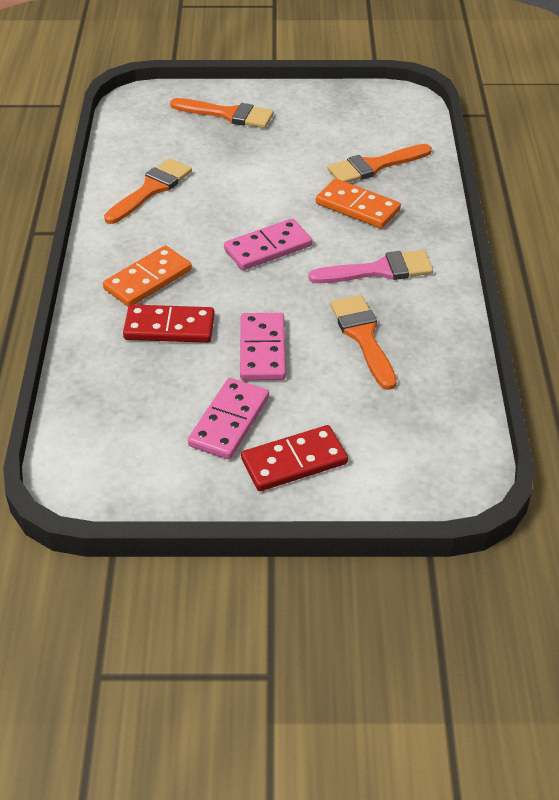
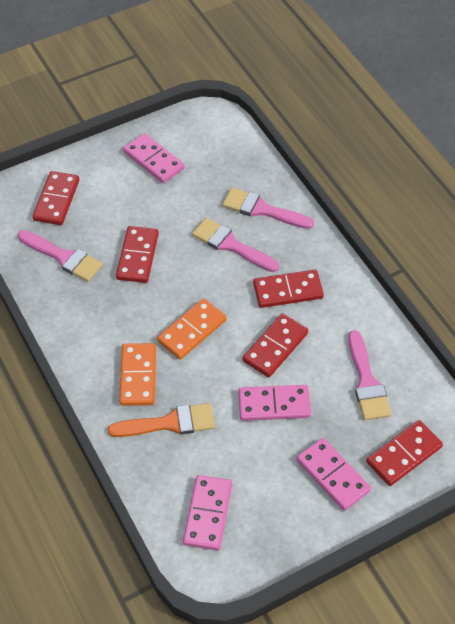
orange brush: [104,158,192,224] [170,98,274,128] [327,144,432,183] [330,295,397,390] = 4 -> [108,403,215,437] = 1
pink brush: [308,250,433,283] = 1 -> [18,230,103,282] [192,218,279,272] [222,188,314,229] [348,330,391,420] = 4
pink domino: [188,378,269,459] [224,218,312,270] [240,313,286,380] = 3 -> [123,133,185,183] [183,475,232,551] [238,385,311,421] [296,438,371,511] = 4
red domino: [123,305,215,343] [241,425,348,491] = 2 -> [32,171,79,225] [116,226,159,283] [243,313,308,378] [253,270,324,308] [366,420,443,486] = 5

